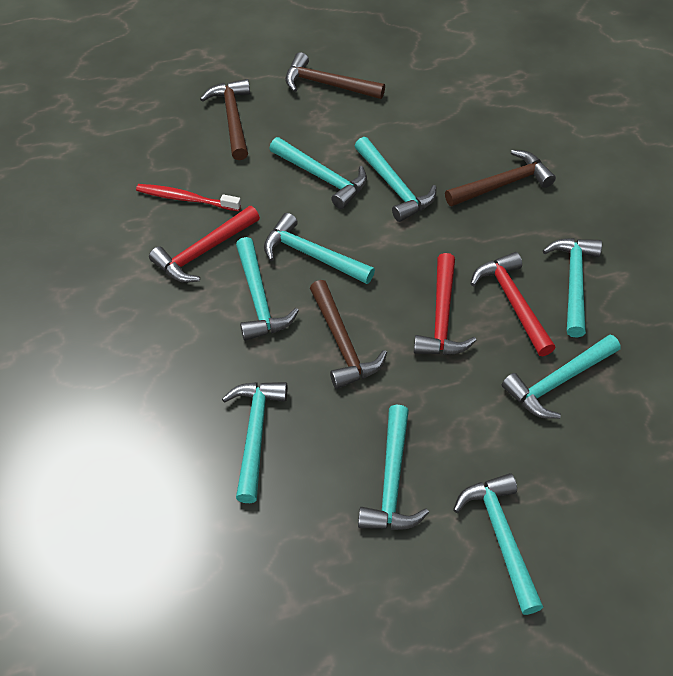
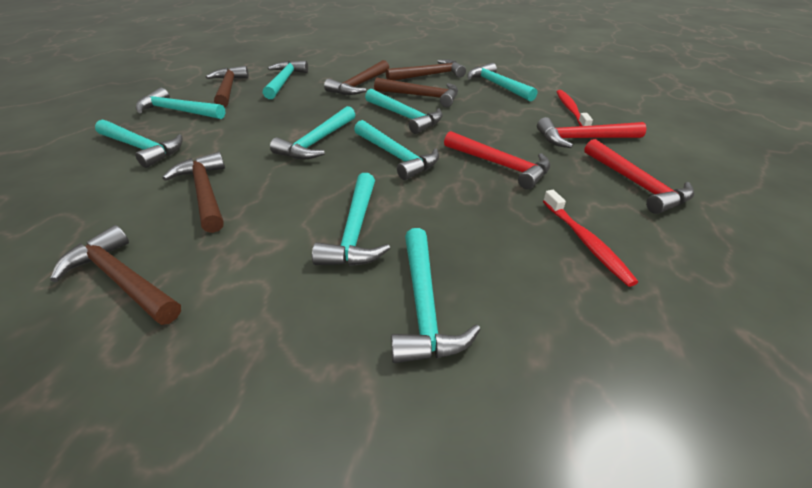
brown hammer: [200,79,250,160] [285,52,385,99] [310,280,387,389] [445,150,556,206] = 4 -> [50,225,181,325] [162,152,225,233] [206,66,249,108] [324,60,389,95] [374,78,458,107] [386,59,466,81] = 6
red toothbrush: [136,184,241,211] = 1 -> [543,190,638,287] [557,90,593,126] = 2

